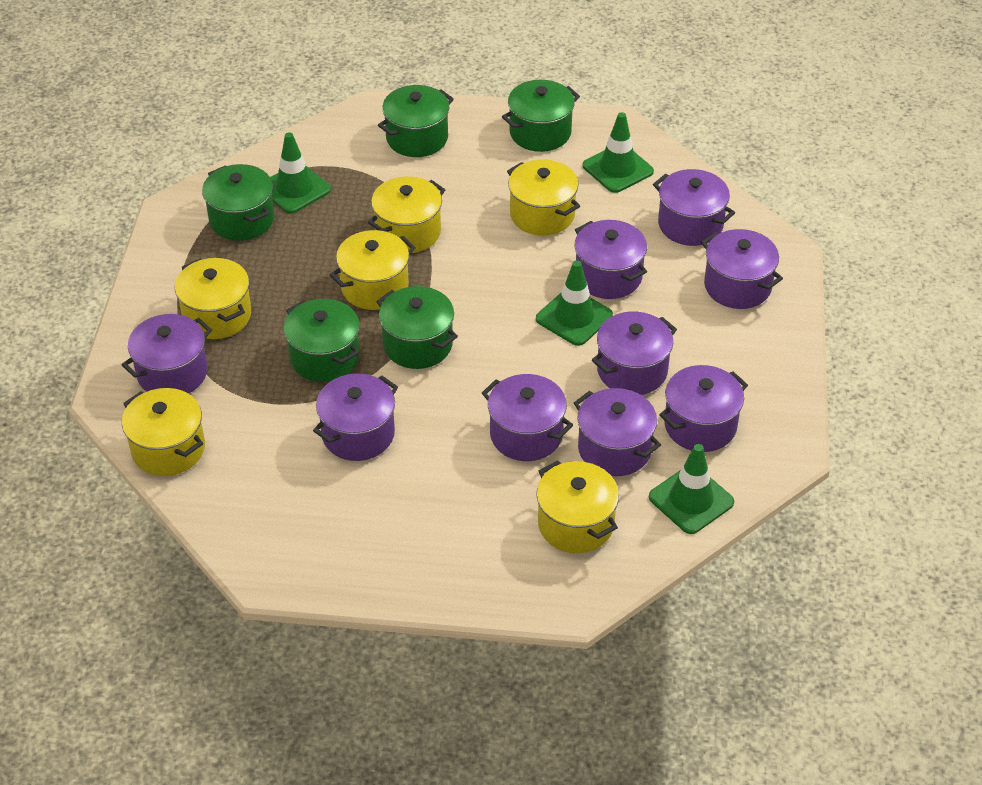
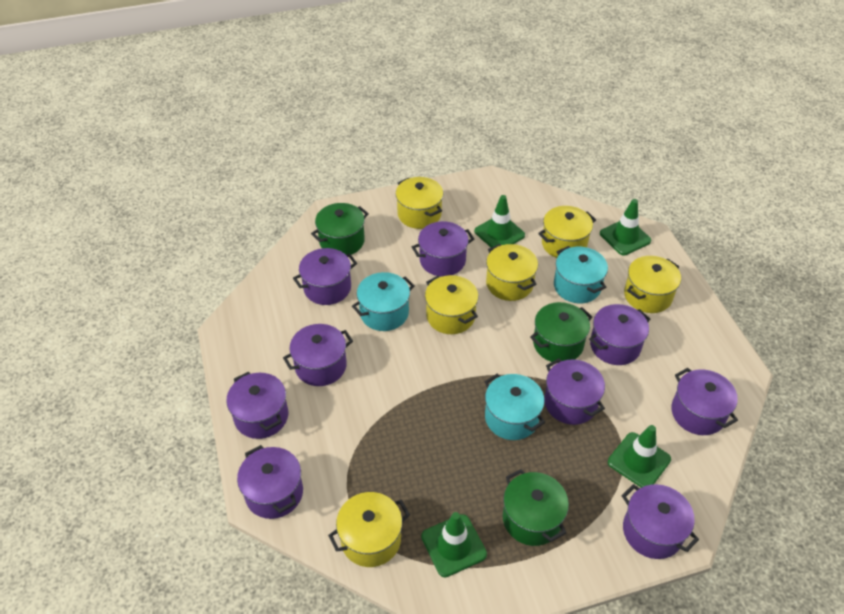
green pot: [202,164,274,241] [284,299,360,382] [376,286,458,369] [378,85,454,157] [502,80,580,152] = 5 -> [311,203,369,255] [503,469,569,546] [530,302,592,363] = 3
turquoise pot: none = 0 -> [352,272,415,331] [485,374,545,440] [554,246,608,303] = 3

